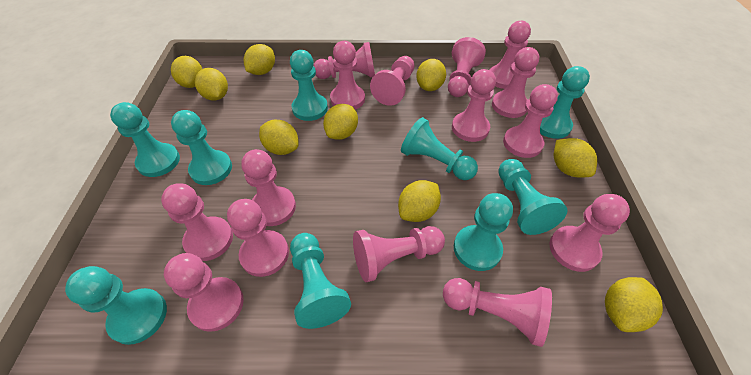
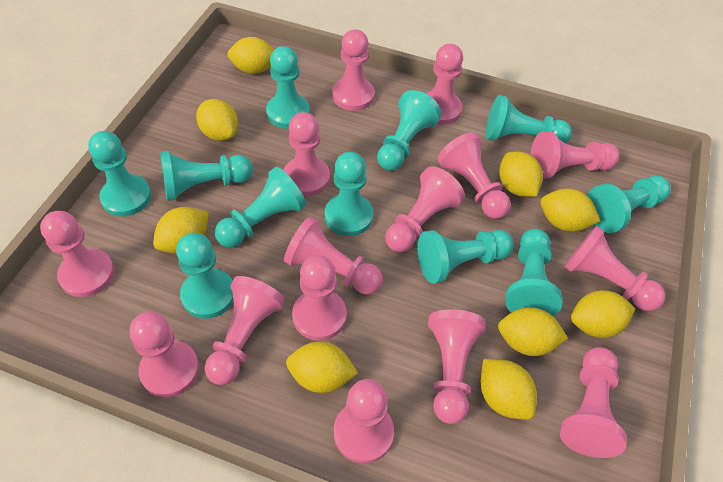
turquoise pawn: [65,266,167,345] [110,102,180,177] [171,110,232,185] [290,50,328,121] [290,233,351,329] [401,117,478,180] [454,193,513,271] [498,159,568,235] [540,66,590,139] = 9 -> [88,131,151,217] [160,151,253,201] [176,233,233,319] [215,167,306,248] [266,46,310,129] [325,152,373,236] [377,90,441,171] [417,230,514,284] [486,95,572,143] [505,229,562,316] [587,176,671,233] = 11

